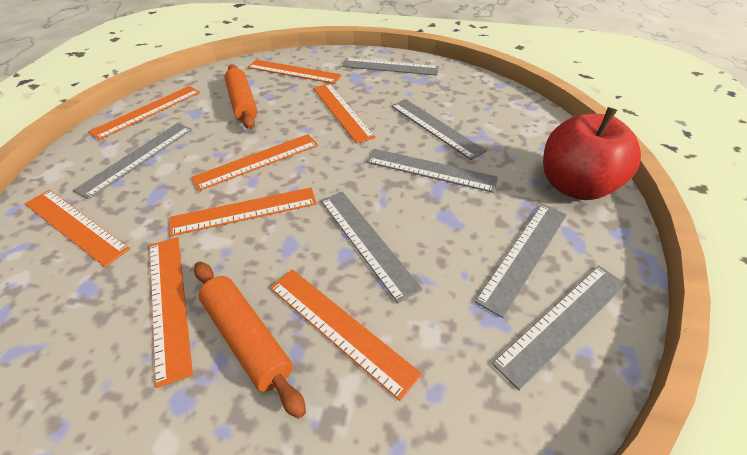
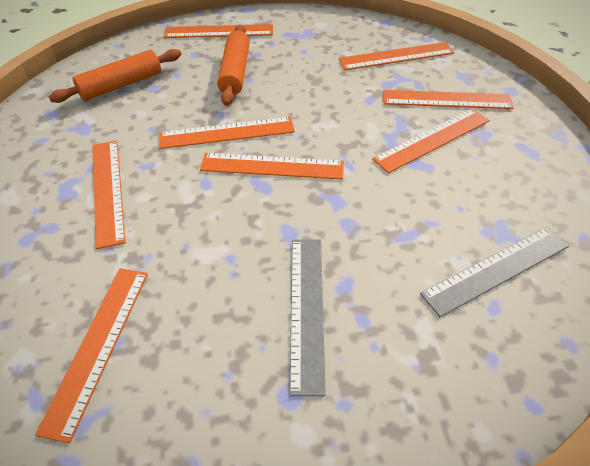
grey ruler: [73,123,192,199] [321,192,423,303] [342,58,439,75] [366,149,498,193] [391,99,486,160] [475,204,567,318] [492,266,626,391] = 7 -> [290,239,326,396] [420,227,569,317] = 2
red apple: [543,107,641,200] = 1 -> none = 0

